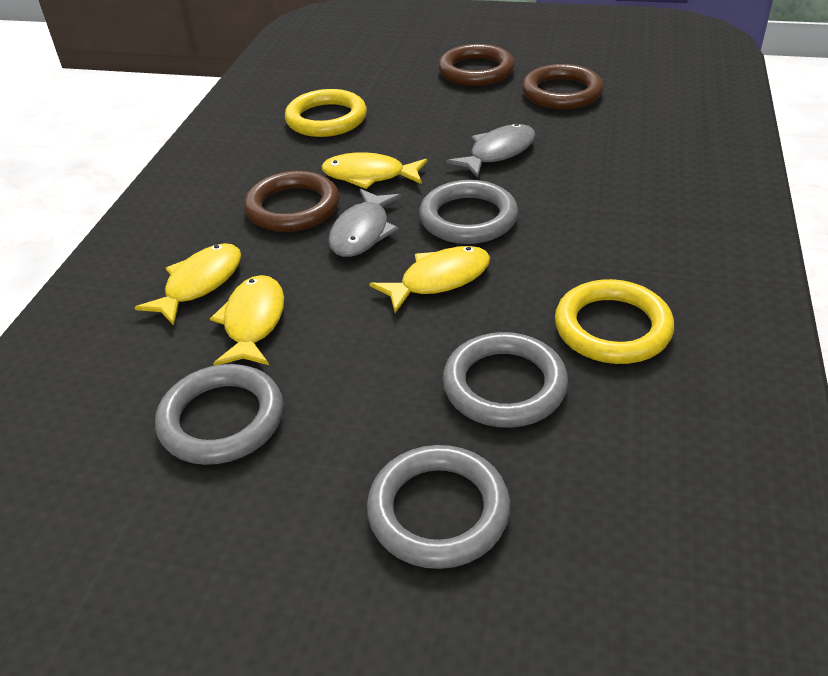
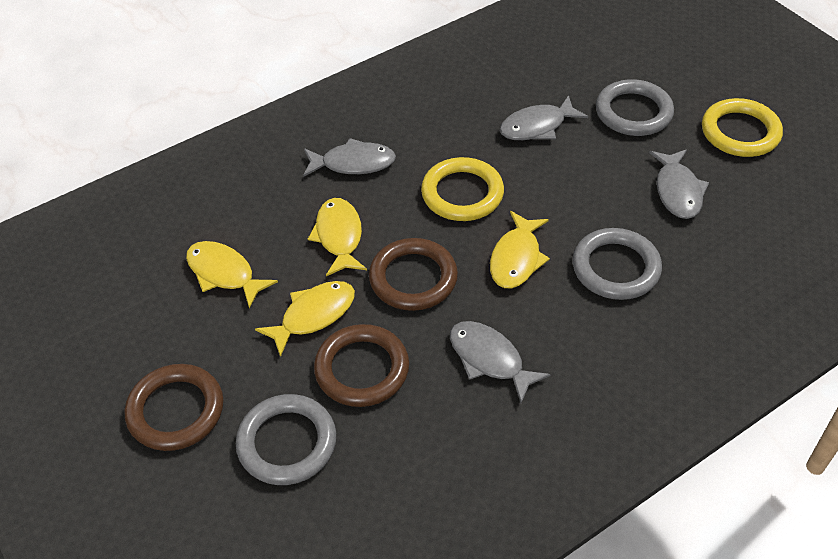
grey fish: [328,189,402,257] [446,123,536,178] = 2 -> [303,138,396,177] [450,321,551,403] [500,95,588,140] [649,149,709,219] = 4
grey ring: [155,364,283,465] [367,445,510,569] [419,180,518,244] [443,332,568,428] = 4 -> [236,394,336,485] [573,228,662,300] [596,79,674,136] = 3

